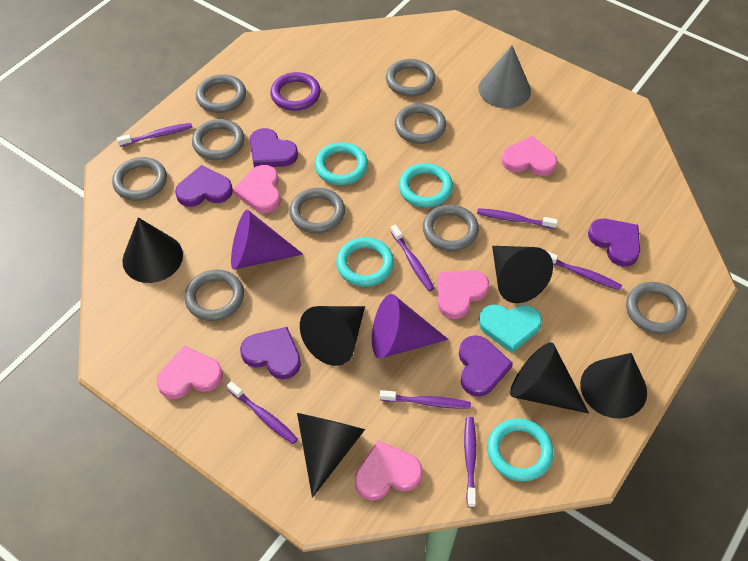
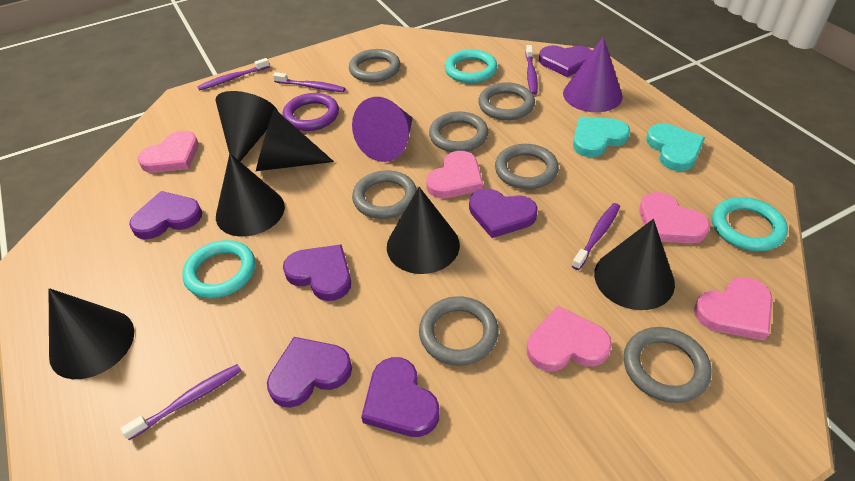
grey cone: [478,46,531,108] = 1 -> none = 0
grey ring: [112,157,167,201] [184,270,244,321] [192,119,245,160] [196,74,246,113] [290,188,345,234] [386,59,435,97] [395,104,446,144] [423,205,479,251] [626,282,687,334] = 9 -> [349,49,401,82] [352,170,417,219] [419,296,499,366] [429,111,488,152] [478,82,535,120] [495,144,559,189] [624,327,712,403] = 7
purple heart: [175,165,233,207] [240,327,301,379] [250,128,298,168] [459,335,513,397] [588,219,640,267] = 5 -> [129,191,202,240] [267,337,352,408] [283,244,351,301] [361,357,440,437] [469,189,538,238] [539,45,592,77] = 6
purple toothbrush: [117,123,193,147] [227,381,298,444] [380,390,471,409] [390,225,434,291] [464,417,476,508] [477,208,558,229] [547,251,622,290] = 7 -> [120,364,242,440] [197,58,270,91] [273,72,345,92] [525,45,538,95] [572,203,620,270] = 5
turquoise heart: [479,304,542,353] = 1 -> [573,117,630,157] [646,123,705,171] = 2
turquoise ring: [315,142,368,185] [336,237,394,287] [399,163,453,207] [487,418,554,482] = 4 -> [182,240,255,298] [445,49,497,83] [712,197,788,251] = 3

